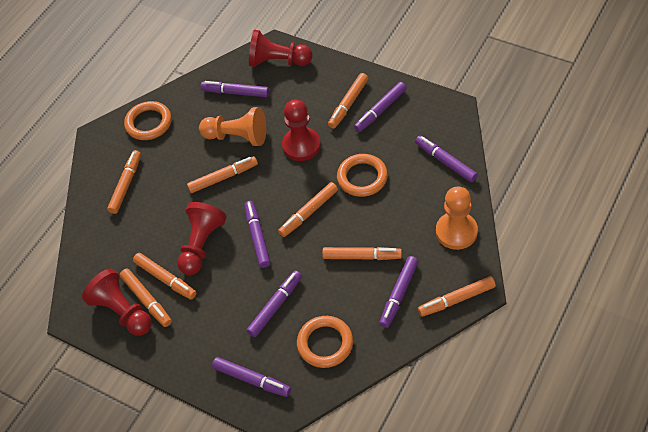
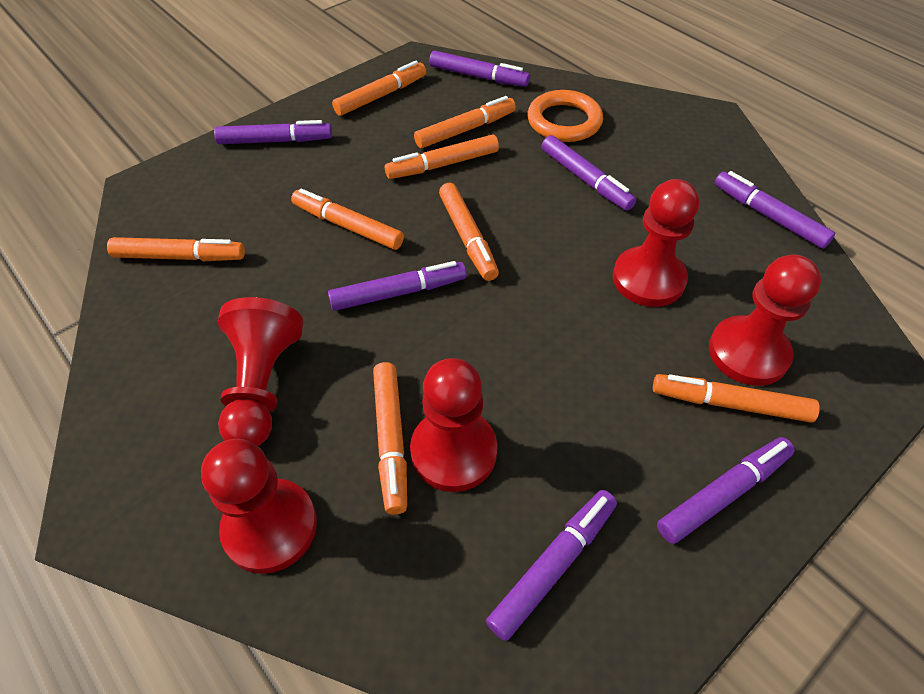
orange pawn: [199,107,266,146] [436,187,478,250] = 2 -> none = 0
orange ring: [124,101,171,140] [297,316,353,368] [337,154,388,197] = 3 -> [527,90,603,142] = 1
red pawn: [82,269,152,336] [177,202,227,275] [249,30,312,67] [282,99,321,161] = 4 -> [201,439,317,574] [218,297,303,446] [410,358,497,492] [613,179,699,307] [709,254,821,386] = 5

